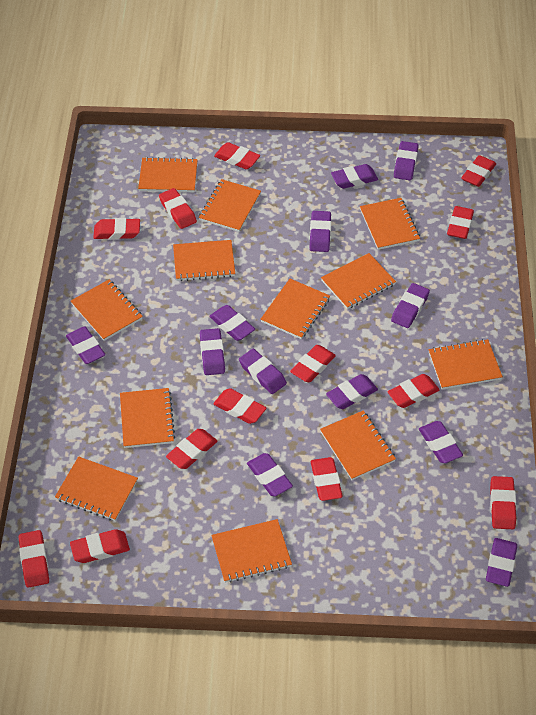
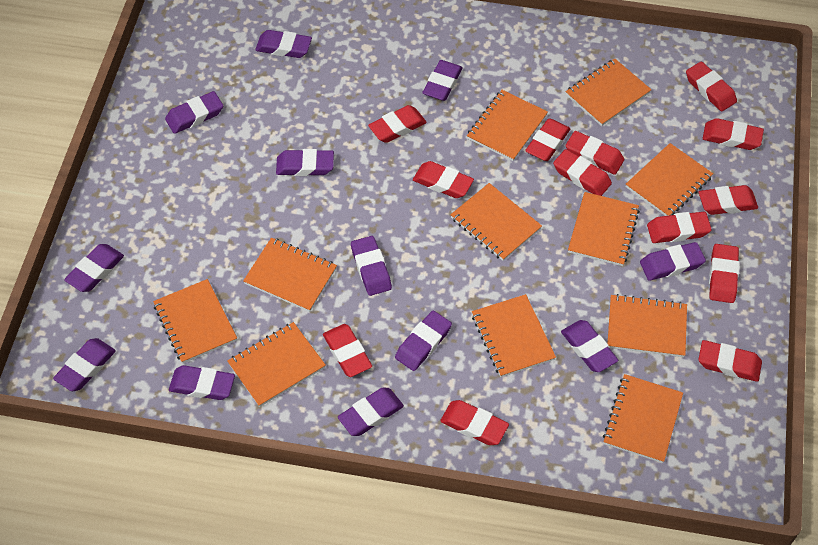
orange notebook: [55,456,138,521] [71,280,143,341] [120,388,175,448] [138,157,198,192] [173,240,235,281] [199,179,261,232] [211,519,292,583] [261,279,330,339] [320,410,396,480] [321,253,396,309] [360,198,420,250] [429,339,503,389] = 12 -> [153,279,237,363] [227,322,326,407] [243,237,337,312] [450,183,542,261] [467,90,548,161] [472,294,556,377] [566,59,652,126] [568,192,640,266] [603,374,683,463] [607,294,687,357] [626,143,713,216] = 11

